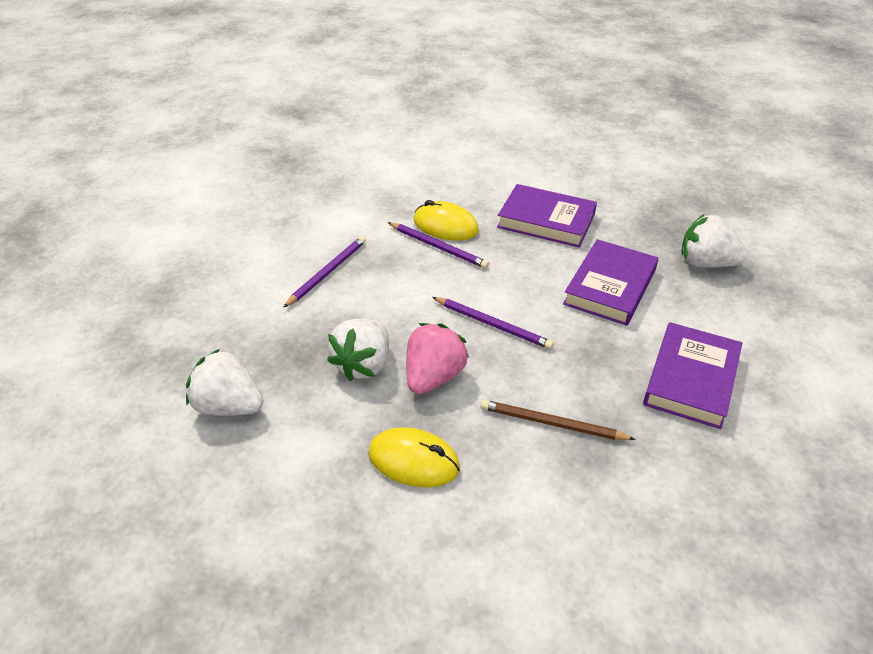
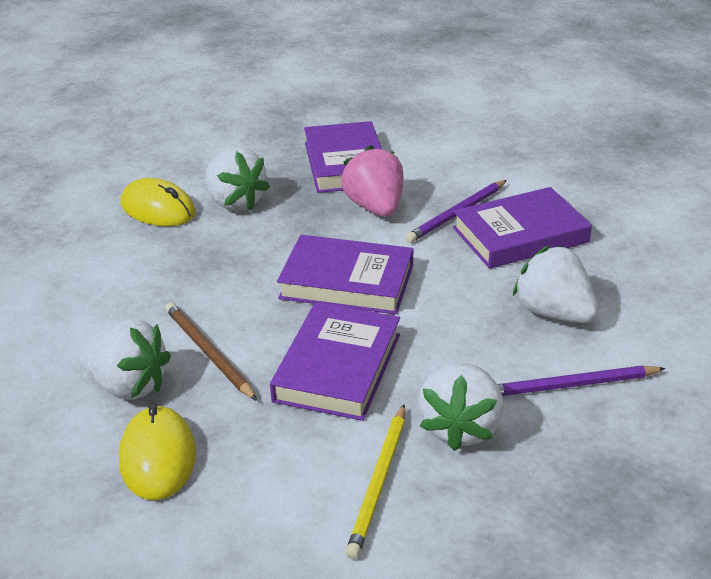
purple book: [497,184,597,248] [563,239,658,326] [643,322,742,429] = 3 -> [270,302,400,421] [277,235,413,315] [304,121,382,193] [453,187,592,269] = 4
purple pencil: [283,236,366,308] [388,222,489,269] [432,297,554,349] = 3 -> [406,180,507,243] [498,366,666,396] = 2
white strawberry: [186,349,263,416] [327,318,389,381] [681,214,747,268] = 3 -> [80,319,171,400] [205,147,270,211] [418,363,504,451] [513,246,599,323] = 4
yellow pencil: none = 0 -> [346,404,405,559] = 1

